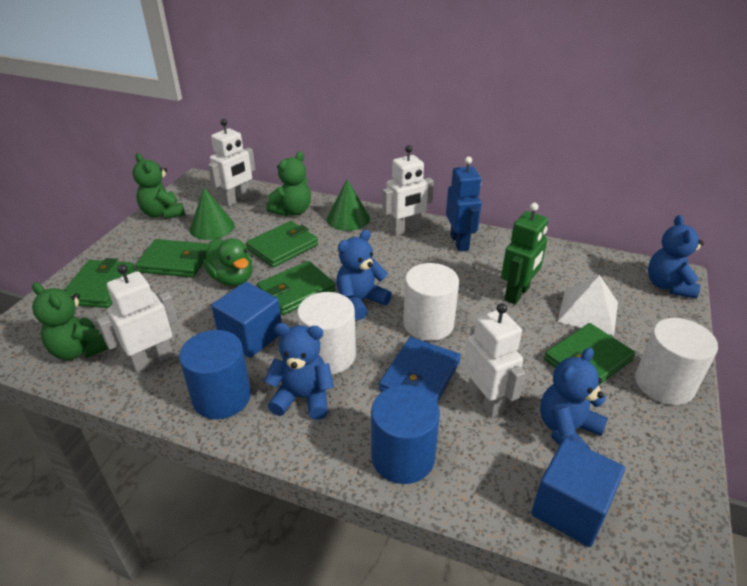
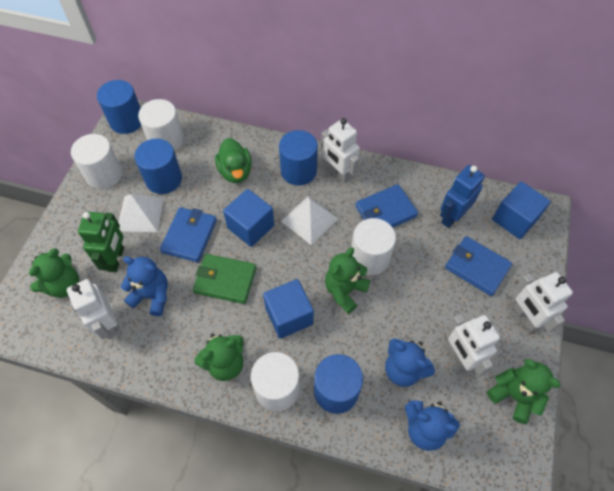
blue cube: [211,282,282,358] [531,438,625,547] = 2 -> [223,189,274,247] [263,279,314,339] [492,181,551,239] = 3
blue cylinder: [179,330,251,419] [371,385,440,484] = 2 -> [97,80,141,134] [134,139,182,194] [279,130,318,186] [314,354,363,414] = 4
blue teddy bear: [264,323,334,420] [336,229,392,320] [540,347,608,449] [648,215,704,299] = 4 -> [121,256,168,316] [385,338,435,387] [405,400,460,451] = 3
blue wallet: [379,337,461,403] = 1 -> [160,207,217,262] [355,184,418,228] [445,236,512,296] = 3
green cone: [190,187,235,240] [327,179,370,231] = 2 -> none = 0
green teddy bear: [32,282,108,360] [133,153,185,219] [266,152,311,216] = 3 -> [29,248,79,298] [194,334,244,381] [325,247,370,314] [487,359,561,424] = 4
green wallet: [64,258,135,308] [136,239,209,278] [246,221,318,268] [257,261,336,315] [544,323,635,386] = 5 -> [193,254,256,304] = 1
white cylinder: [297,292,356,374] [403,263,459,341] [635,318,718,405] = 3 -> [71,134,122,189] [138,99,184,151] [251,352,300,411] [351,218,396,275] = 4
white pyramid: [558,275,618,336] = 1 -> [118,194,164,232] [281,196,338,245] = 2

